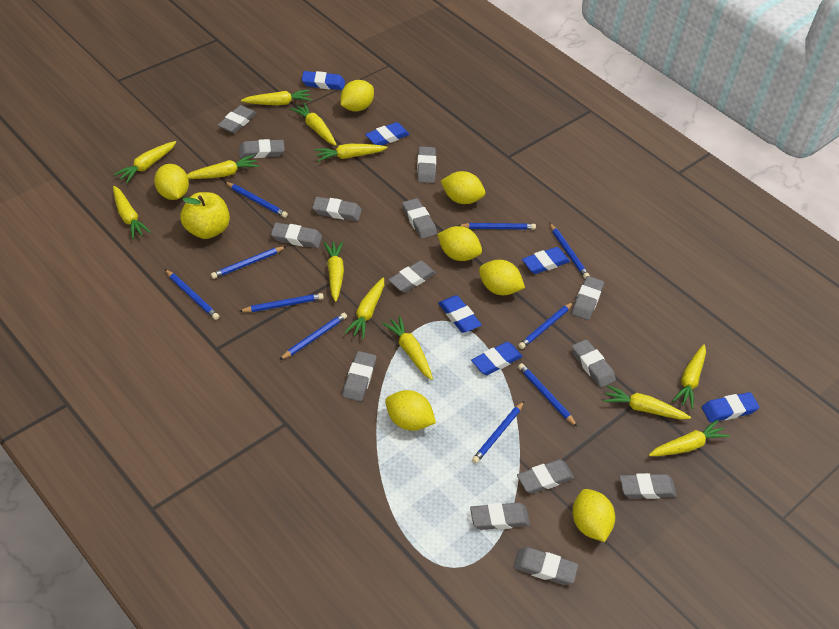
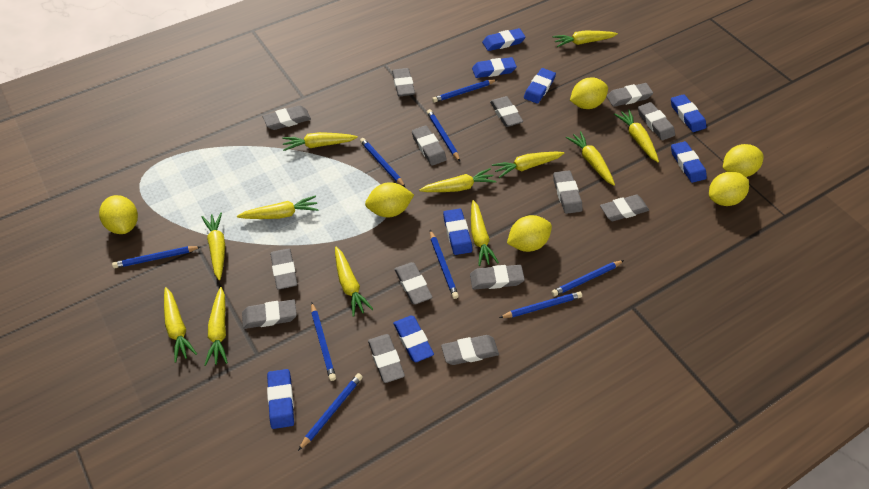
blue eraser: [302,71,345,90] [365,122,410,145] [438,295,482,333] [471,342,523,375] [522,247,570,274] [702,392,760,422] = 6 -> [267,369,294,429] [393,315,434,363] [443,209,472,255] [472,57,517,78] [482,28,526,51] [524,68,556,104] [671,94,706,132] [671,141,707,183] = 8
blue pencil: [165,269,219,320] [211,246,286,279] [225,182,288,218] [239,293,324,312] [279,313,347,360] [458,223,536,230] [472,401,524,464] [518,302,573,349] [518,363,578,427] [550,223,590,278] = 10 -> [112,246,201,268] [298,373,363,451] [311,302,336,381] [360,138,406,188] [427,109,460,161] [430,230,459,299] [432,79,497,103] [499,291,582,318] [551,260,624,296] = 9
yellow apple: [180,192,230,239] = 1 -> none = 0
yellow lemon: [154,164,189,200] [341,80,374,111] [385,390,436,431] [437,226,482,261] [441,171,485,204] [479,260,525,295] [572,489,615,542] = 7 -> [99,195,138,234] [365,182,414,217] [507,215,552,252] [570,77,608,109] [709,172,749,206] [723,144,763,177] = 6

